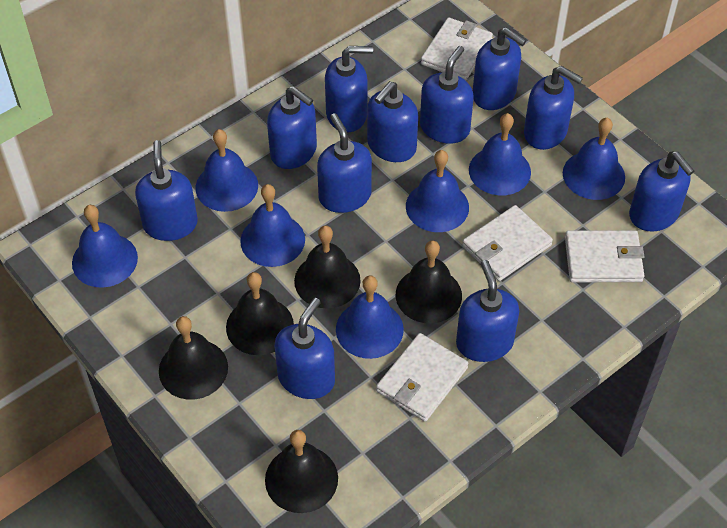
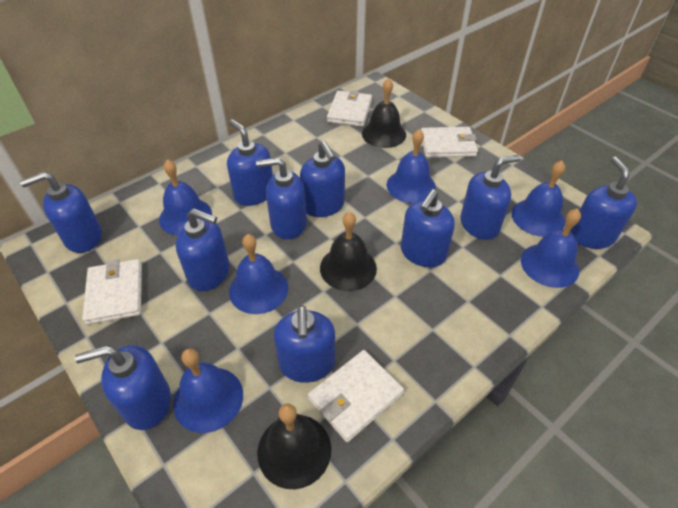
black bell: [159,316,228,400] [226,272,294,355] [265,430,338,513] [294,225,361,308] [396,240,462,323] = 5 -> [257,403,331,489] [320,212,377,291] [362,78,406,148] = 3
blue bell: [72,205,138,287] [196,129,258,212] [240,184,305,267] [336,275,404,359] [406,150,469,232] [469,113,531,195] [563,118,625,200] = 7 -> [159,159,212,236] [173,348,243,433] [229,234,288,314] [387,129,436,203] [511,161,565,237] [521,209,581,288] = 6
blue soap dispenser: [135,140,198,241] [267,86,317,169] [274,298,335,399] [317,113,372,213] [325,46,373,132] [367,81,418,162] [420,46,474,144] [456,260,519,362] [473,27,526,110] [524,66,583,150] [629,151,694,232] = 11 -> [20,172,102,253] [75,345,171,430] [176,208,229,291] [227,119,273,206] [256,157,307,239] [274,305,335,383] [300,141,345,217] [401,189,455,267] [460,155,521,240] [570,157,637,249] = 10

